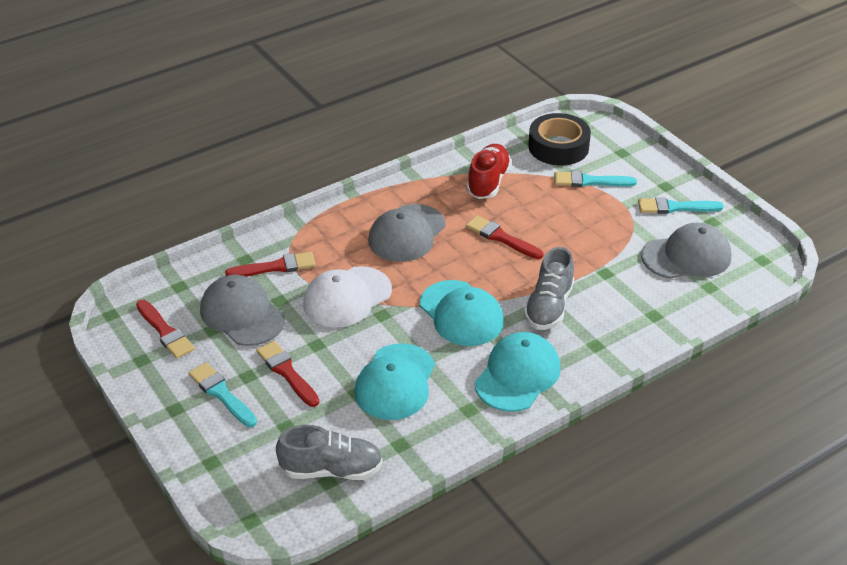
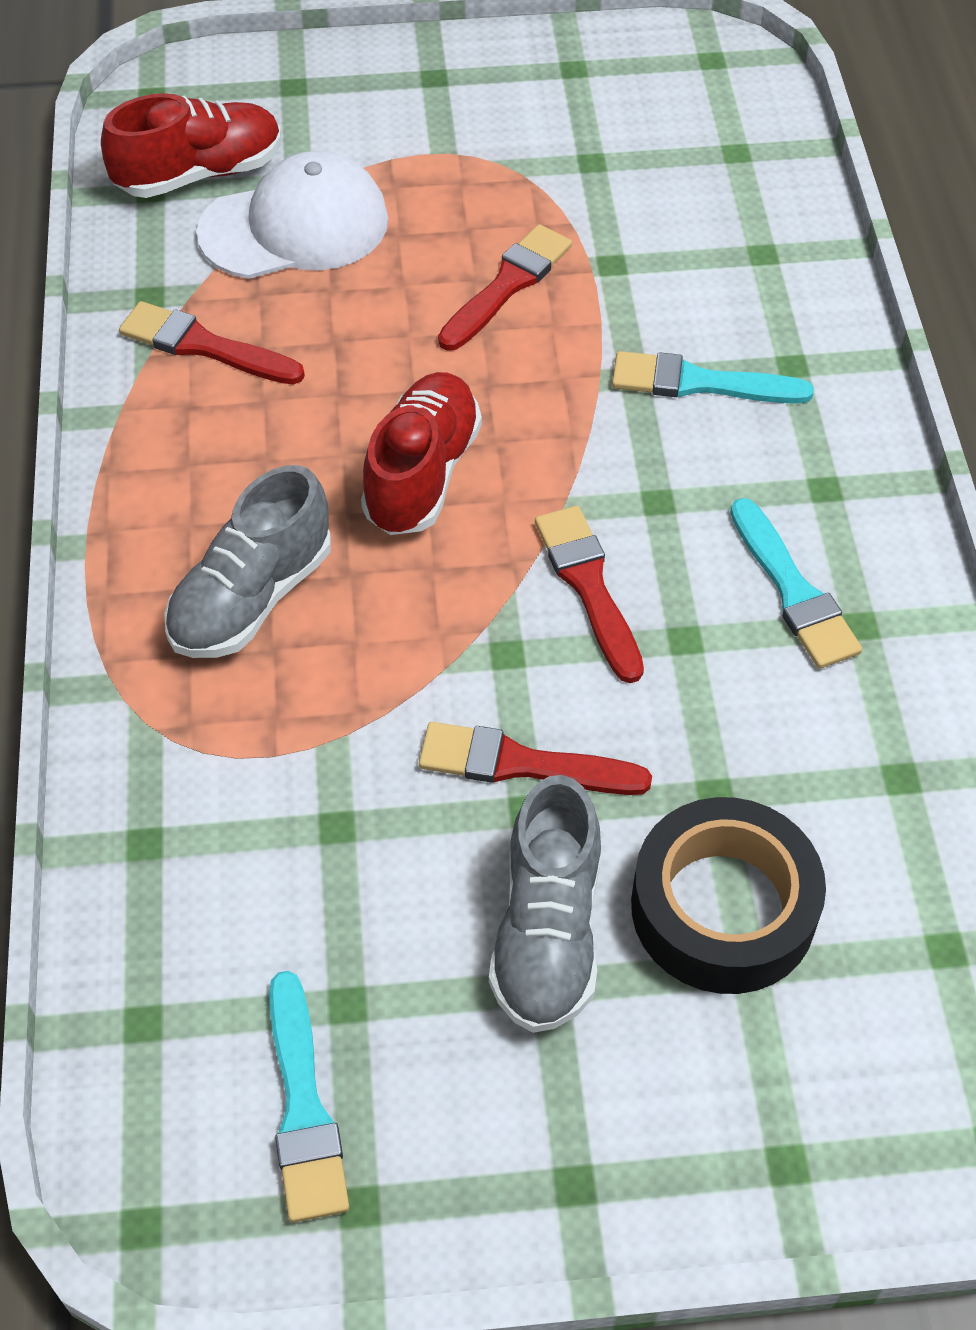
grey cap: [200,275,285,346] [368,204,446,262] [641,223,731,279] = 3 -> none = 0
red shoe: [467,144,512,199] = 1 -> [101,93,281,198] [361,372,482,535] = 2
turquoise cap: [354,343,435,420] [420,280,504,346] [475,332,561,412] = 3 -> none = 0

